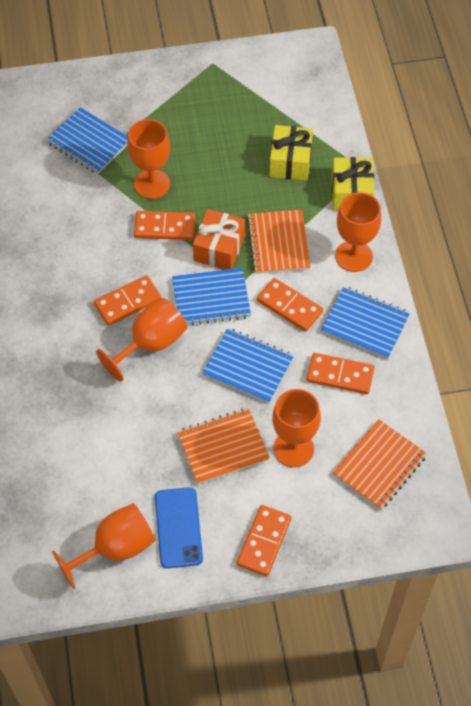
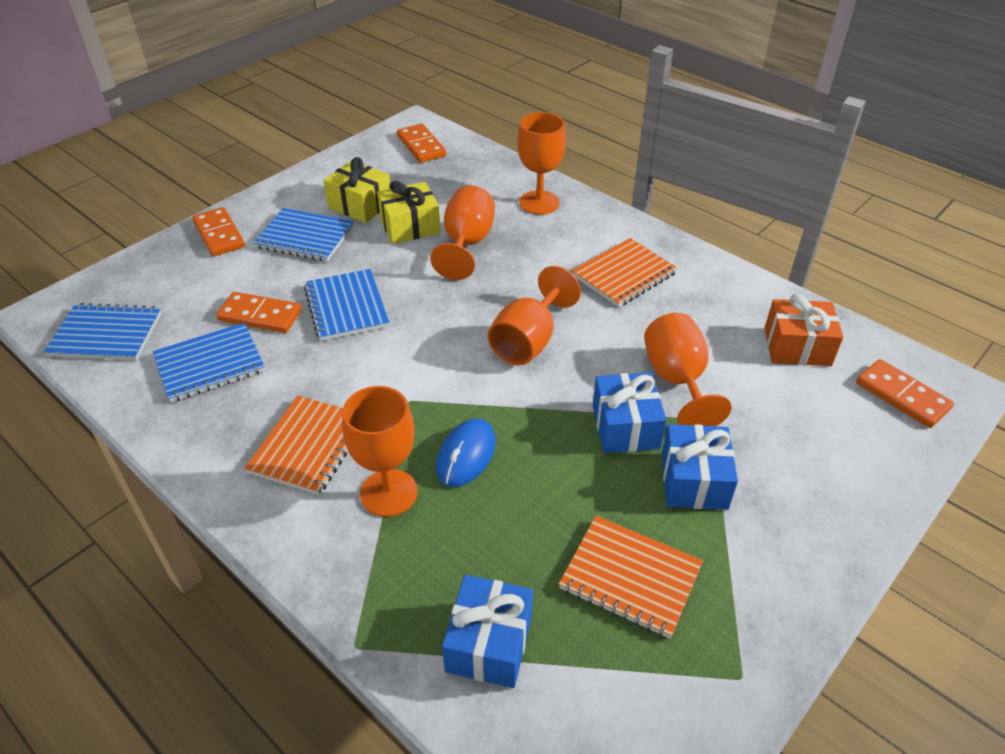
blue gift: none = 0 -> [442,575,533,688] [593,372,667,453] [662,424,738,510] = 3
blue mouse: none = 0 -> [436,418,496,487] = 1
blue phone: [155,487,203,568] = 1 -> none = 0
orange domino: [94,275,161,326] [134,211,195,240] [237,505,292,576] [257,278,323,332] [307,353,375,394] = 5 -> [192,207,245,256] [216,292,302,333] [397,124,446,163] [856,359,954,428] = 4

